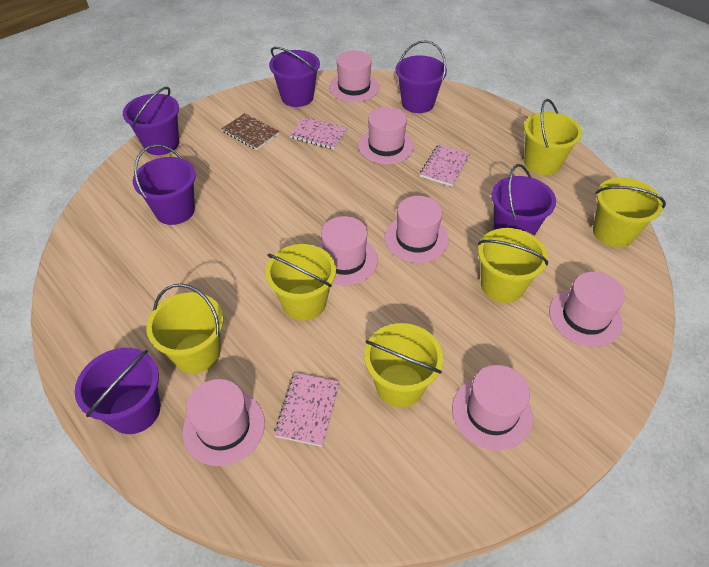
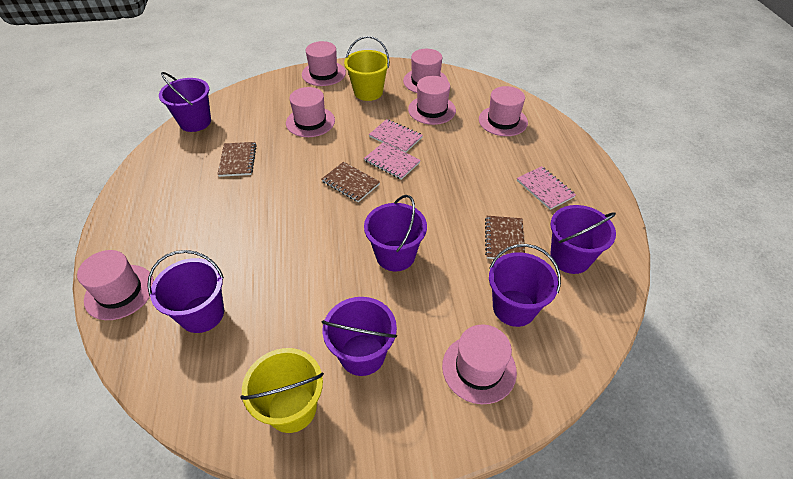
brown notebook: [222,113,279,150] = 1 -> [217,142,257,177] [322,162,380,202] [485,216,525,259] = 3
yellow bucket: [146,283,224,374] [265,244,336,321] [364,323,443,408] [478,228,548,303] [524,99,582,175] [593,177,666,248] = 6 -> [240,348,324,433] [344,36,390,101] = 2

